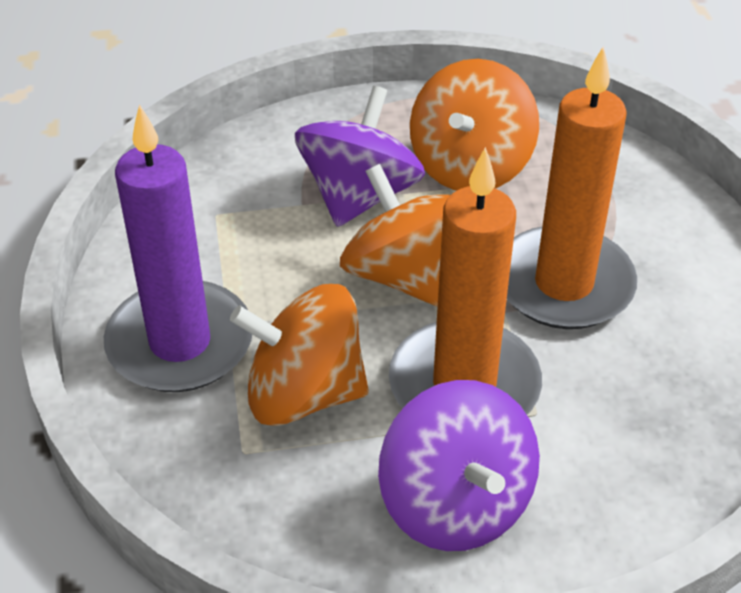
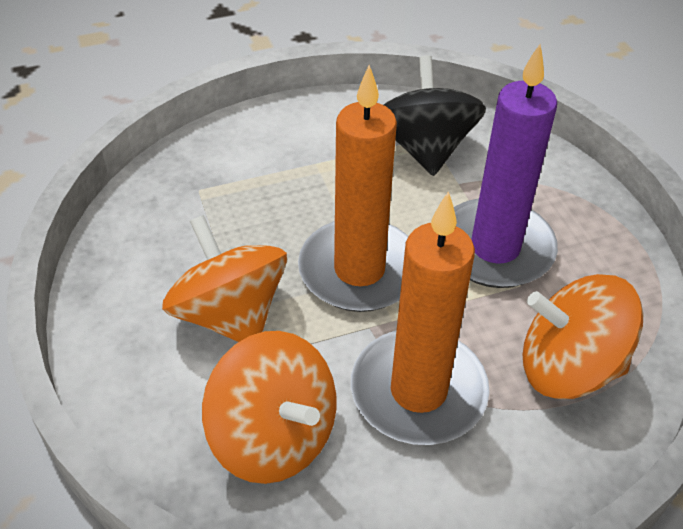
black spinning top: none = 0 -> [384,55,486,176] = 1
purple spinning top: [295,86,425,227] [378,380,540,551] = 2 -> none = 0

